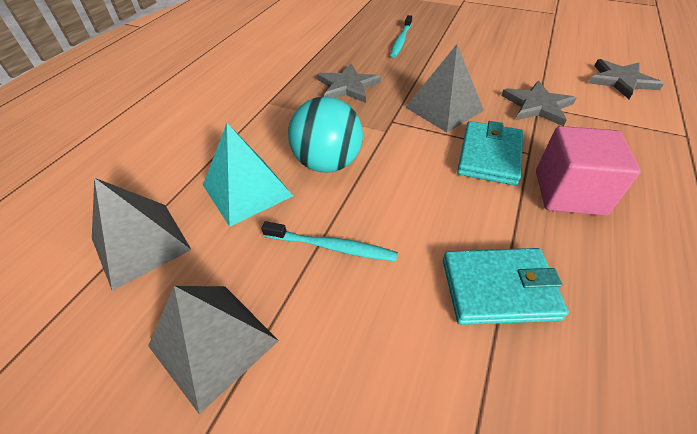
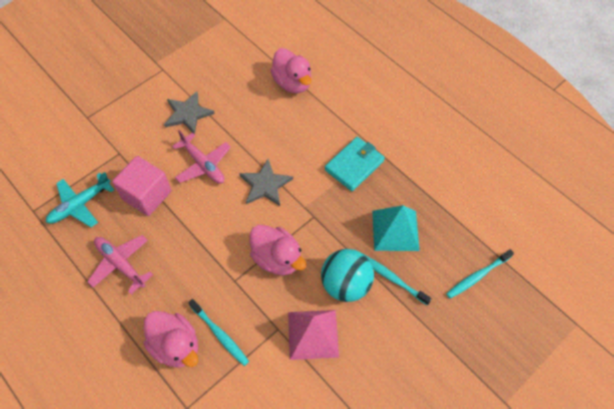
grey pyramid: [92,178,192,291] [148,286,279,414] [405,44,484,132] = 3 -> none = 0
grey star: [317,64,381,103] [501,81,576,126] [588,59,664,99] = 3 -> [164,91,215,134] [239,159,293,206] = 2
pink duck: none = 0 -> [143,311,198,368] [249,225,306,275] [270,48,311,93] = 3
pink plane: none = 0 -> [87,235,153,294] [172,130,231,184] = 2
pink pyramid: none = 0 -> [288,310,339,360] = 1
turquoise plane: none = 0 -> [46,172,114,227] = 1
turquoise toothbrush: [261,221,398,261] [390,15,412,58] = 2 -> [188,299,249,366] [365,255,432,305] [446,249,514,299] = 3
turquoise wallet: [443,248,569,325] [457,121,523,186] = 2 -> [325,137,385,191] = 1

